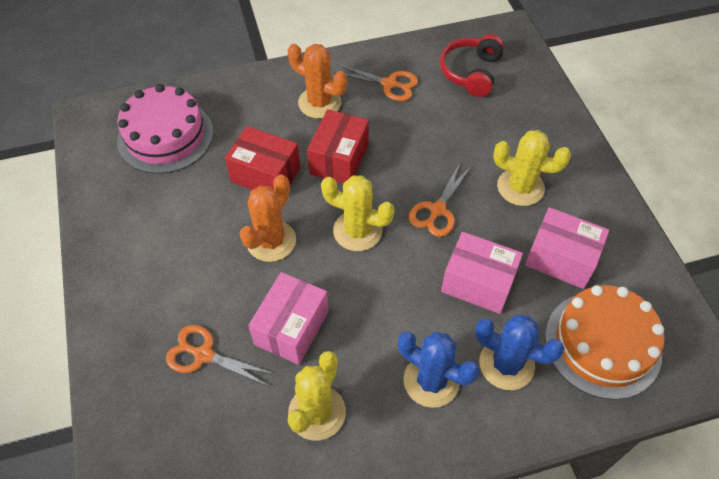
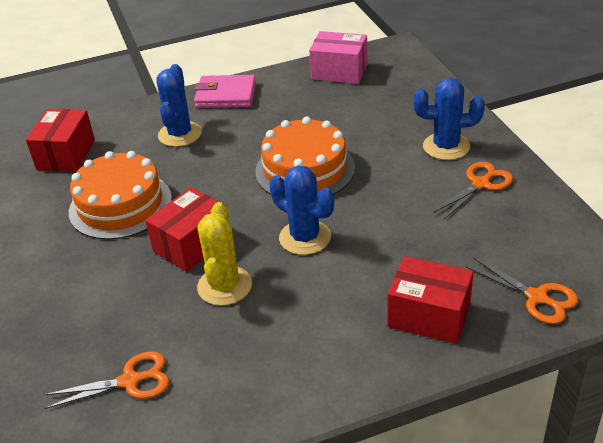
blue cactus: [398,331,479,408] [475,315,565,390] = 2 -> [156,64,202,147] [269,165,334,255] [414,78,485,160] = 3
orange cactus: [239,174,296,262] [288,44,347,119] = 2 -> none = 0
orange cake: [545,285,665,400] = 1 -> [69,151,172,240] [255,117,355,197] = 2
pink box: [248,272,329,365] [441,232,523,314] [525,207,609,289] = 3 -> [309,31,368,84] = 1
pink cake: [117,84,213,174] = 1 -> none = 0
pink wallet: none = 0 -> [194,75,256,108] = 1
red box: [225,126,300,190] [307,109,369,184] = 2 -> [26,109,95,172] [145,187,226,272] [388,256,474,344] = 3
red headphones: [440,34,505,97] = 1 -> none = 0
yellow cactus: [288,351,346,441] [321,175,394,251] [493,130,571,206] = 3 -> [197,202,252,306] = 1

